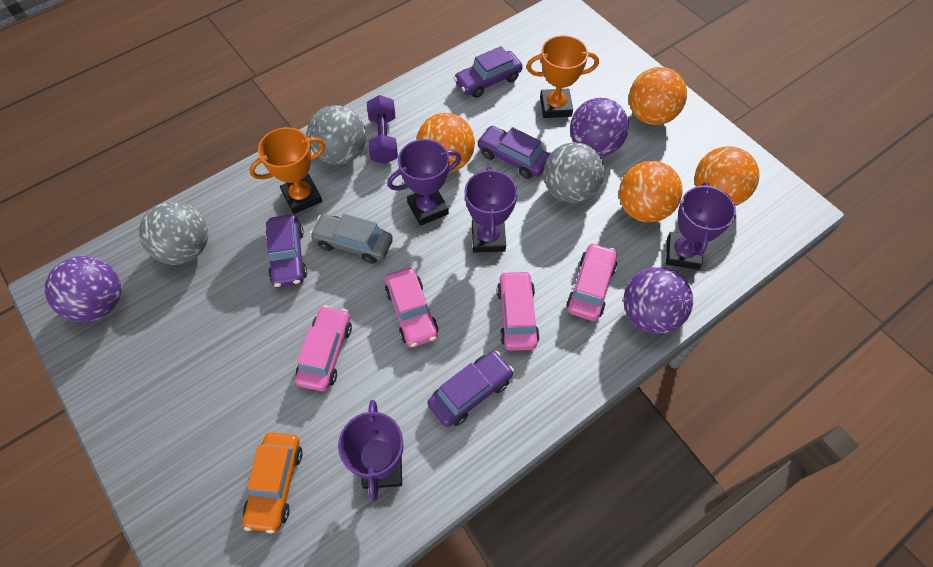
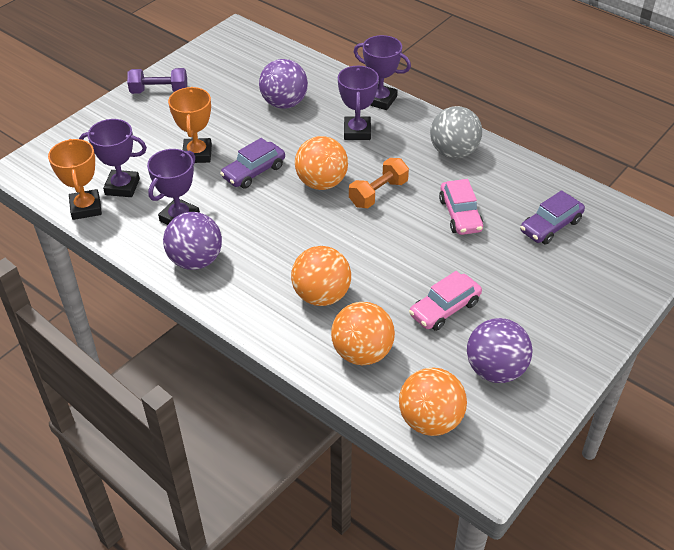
grey ball: [139,201,208,265] [307,105,366,165] [544,142,605,203] = 3 -> [430,106,482,158] = 1
grey car: [310,214,393,264] = 1 -> none = 0
orange car: [243,432,303,534] = 1 -> none = 0
orange dumbbell: none = 0 -> [349,158,409,208] = 1
pink car: [295,305,352,391] [385,268,438,347] [497,270,540,351] [566,243,617,321] = 4 -> [409,271,482,331] [439,179,484,235] = 2
purple car: [266,214,307,288] [427,351,514,427] [454,46,523,98] [477,126,550,179] = 4 -> [220,138,285,188] [520,190,585,244] = 2

